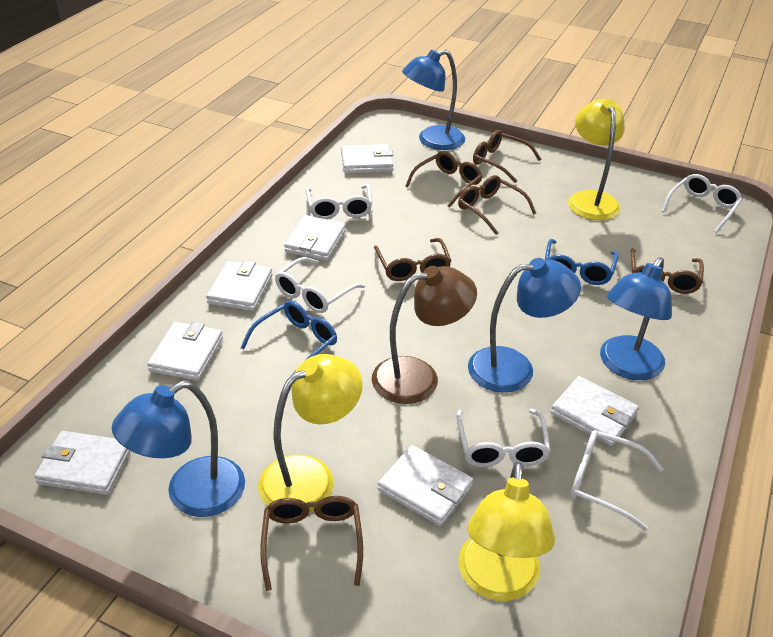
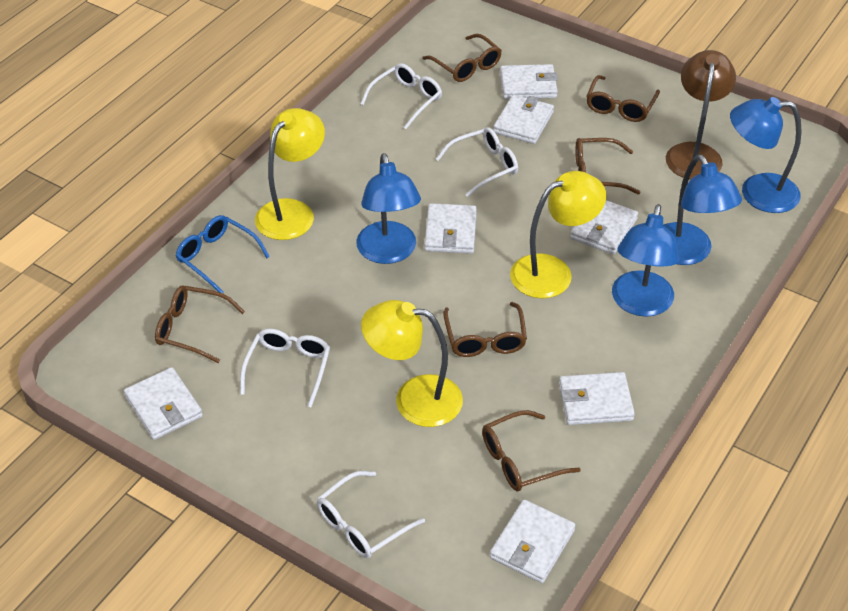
blue glasses: [240,301,337,374] [545,239,618,285] = 2 -> [176,215,270,293] = 1
white glasses: [275,257,365,313] [306,184,372,219] [456,409,551,467] [570,430,664,531] [662,174,743,233] = 5 -> [240,329,330,407] [317,471,425,559] [361,63,442,129] [436,127,518,197] = 4

